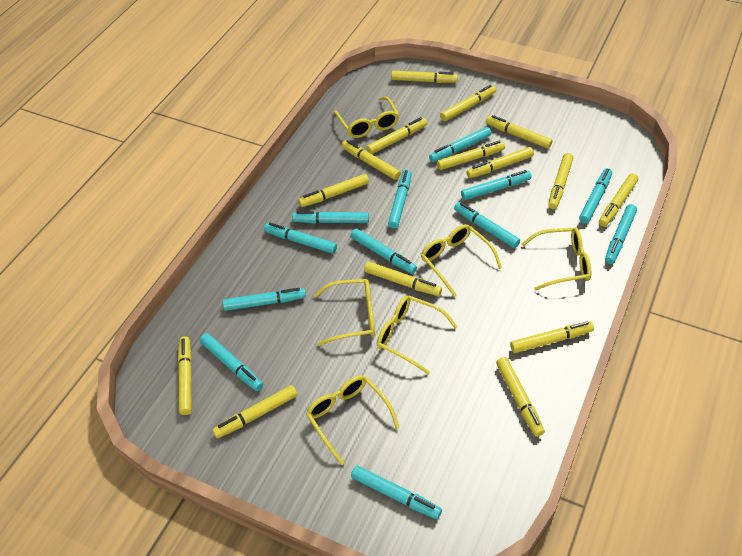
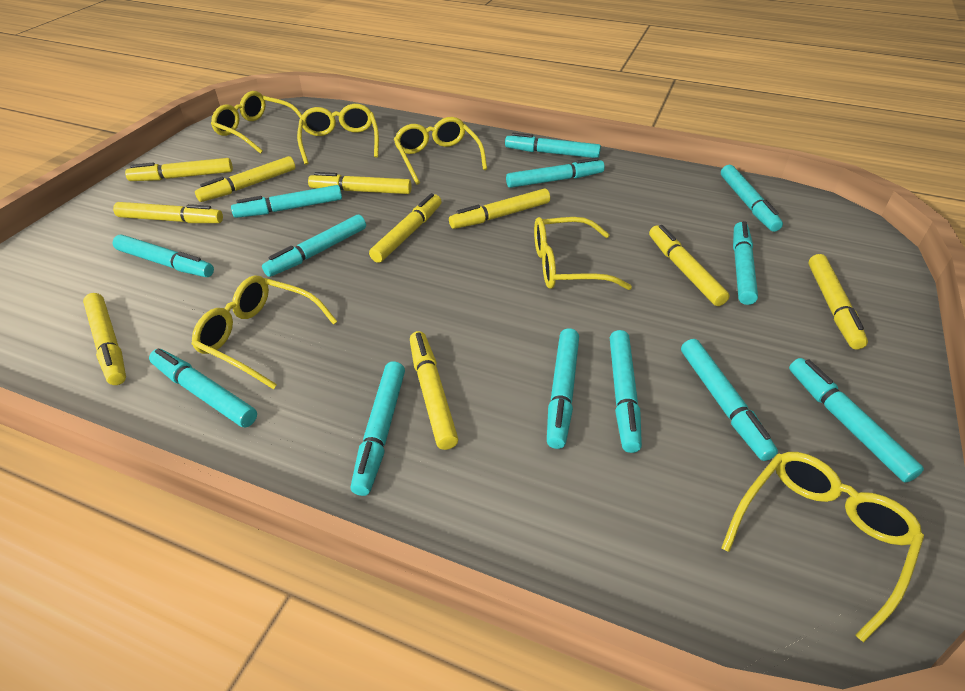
turquoise marker: [200,333,263,391] [223,288,306,311] [264,223,337,254] [292,211,369,224] [351,229,417,274] [351,466,442,519] [388,169,412,229] [429,127,491,162] [454,202,520,248] [461,170,532,200] [579,168,612,224] [605,204,637,264] = 12 -> [113,235,214,277] [149,349,257,427] [231,185,342,218] [262,215,366,277] [351,361,405,496] [505,133,601,158] [506,157,605,188] [547,328,579,449] [610,330,642,453] [681,339,778,461] [721,165,783,232] [733,221,758,305] [789,358,924,482] = 13
yellow marker: [178,336,192,415] [212,385,297,438] [298,174,369,207] [342,140,401,180] [364,262,442,296] [366,117,427,154] [391,71,458,83] [437,141,505,170] [440,85,496,121] [467,147,534,178] [486,115,552,149] [496,357,545,437] [510,321,594,353] [548,153,573,209] [599,173,638,227] = 15 -> [83,293,126,385] [113,202,223,223] [125,158,233,181] [195,156,295,202] [308,172,412,194] [369,193,442,263] [410,331,458,450] [449,188,550,229] [649,225,730,306] [808,254,868,350] = 10

